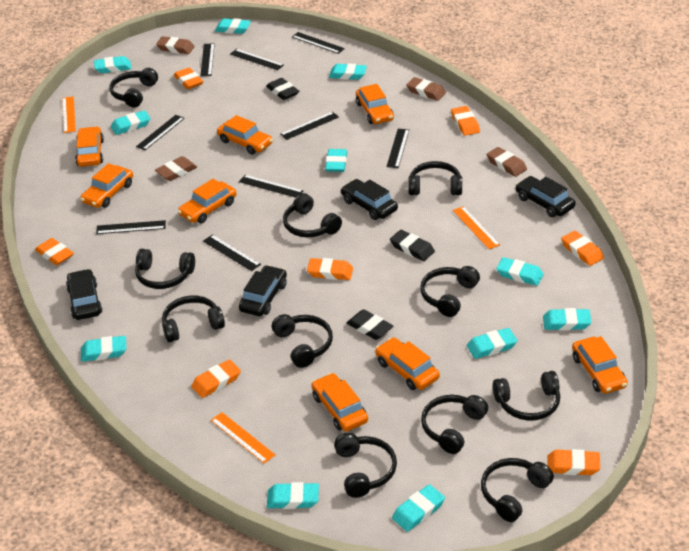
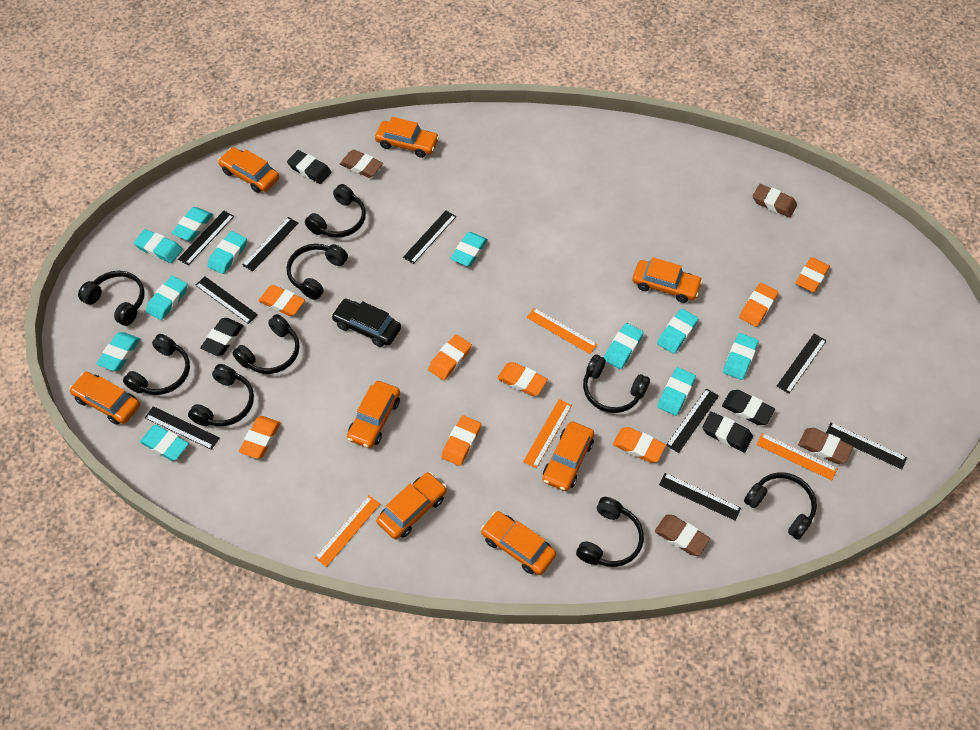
black car: [66,269,102,320] [239,265,287,316] [341,179,398,220] [515,176,575,217] = 4 -> [331,299,401,347] = 1
black eraser: [266,78,299,100] [347,309,393,340] [390,230,435,261] = 3 -> [200,318,244,356] [287,150,332,184] [702,412,753,453] [722,390,775,425] = 4
black headphones: [109,68,158,107] [135,249,195,289] [162,296,225,342] [272,314,333,368] [283,193,342,237] [334,433,397,498] [408,161,462,195] [420,266,480,317] [421,395,488,454] [481,458,554,522] [493,371,560,421] = 11 -> [78,271,145,326] [123,334,190,395] [188,364,254,426] [232,314,300,374] [286,244,348,300] [305,184,366,238] [576,497,644,567] [583,355,650,413] [744,472,817,540] = 9
orange eraser: [35,238,74,265] [174,68,203,89] [191,359,241,398] [307,258,353,280] [451,106,480,136] [547,449,600,475] [561,231,604,266] = 7 -> [239,416,280,459] [258,285,305,316] [428,334,472,380] [441,415,481,466] [497,362,548,396] [613,427,666,463] [739,283,778,327] [796,257,830,292] = 8
orange ruler: [62,96,76,133] [211,412,275,463] [453,206,500,249] = 3 -> [315,496,380,567] [523,399,572,468] [527,308,598,354] [756,433,838,480] = 4

